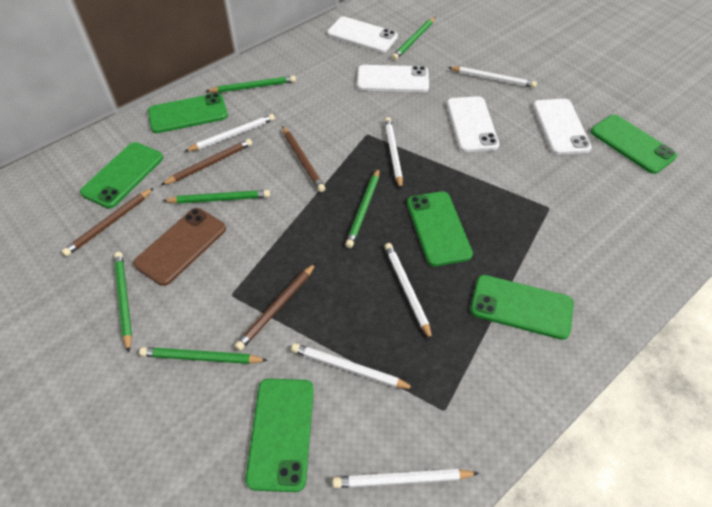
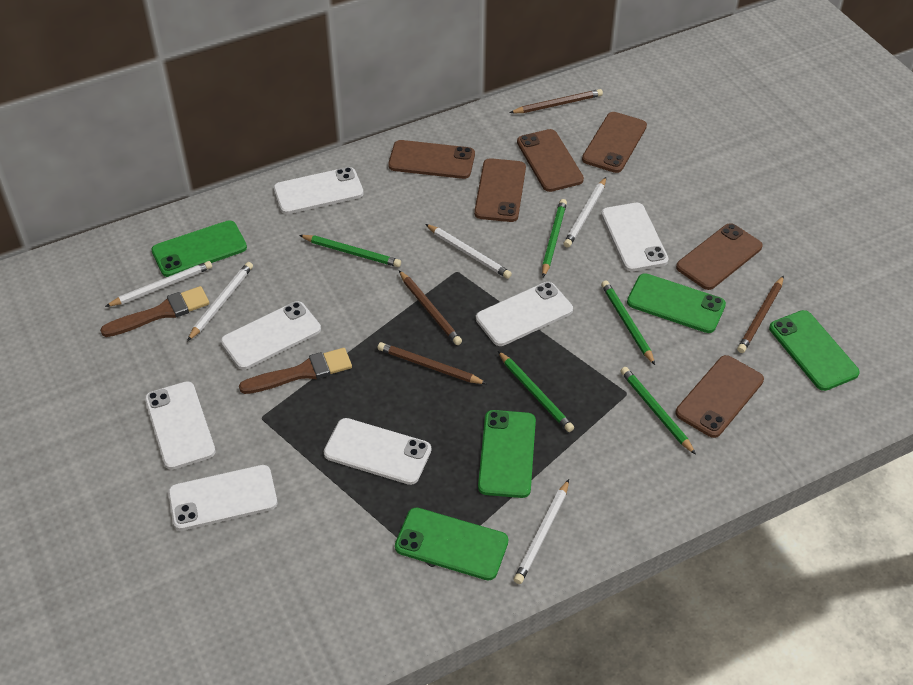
brown brush: none = 0 -> [100,286,209,337] [239,348,352,394] = 2
brown phone: [133,208,226,286] = 1 -> [388,140,475,179] [474,158,526,222] [517,129,584,192] [582,112,647,173] [676,223,763,290] [676,355,764,438] = 6
green pencil: [114,252,132,352] [139,347,268,364] [163,190,270,204] [206,76,296,93] [345,168,379,248] [392,17,435,60] = 6 -> [299,235,401,267] [498,351,574,432] [542,199,567,277] [601,281,655,365] [621,367,696,455] = 5
green phone: [80,142,163,209] [148,93,228,133] [246,379,314,492] [407,191,473,266] [470,275,574,340] [591,115,677,174] = 6 -> [151,221,247,277] [395,508,508,580] [478,410,536,498] [627,273,726,333] [769,310,860,391] = 5
white pencil: [184,114,275,152] [291,343,415,389] [333,469,479,488] [384,117,403,190] [384,243,432,341] [448,67,537,88] = 6 -> [105,261,212,307] [187,262,253,341] [425,224,512,279] [514,479,569,584] [563,177,606,248] = 5
white phone: [327,17,398,53] [357,65,429,92] [447,96,499,152] [533,99,592,155] = 4 -> [145,381,216,470] [168,465,277,531] [221,301,321,370] [273,167,364,214] [323,418,431,485] [476,282,573,346] [601,203,668,271] = 7

